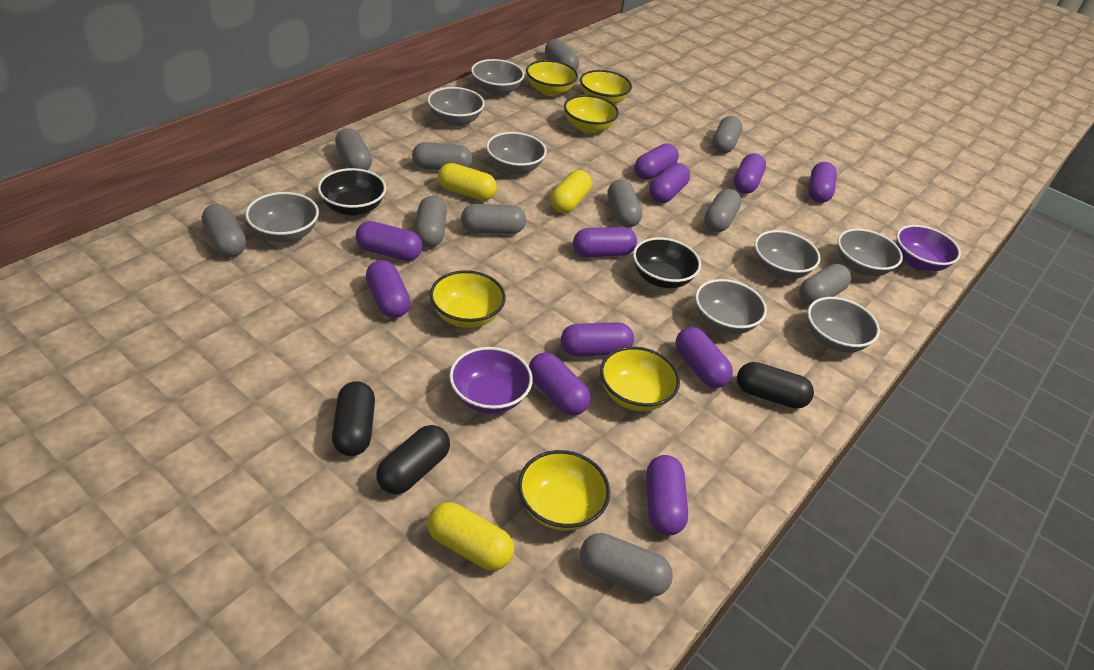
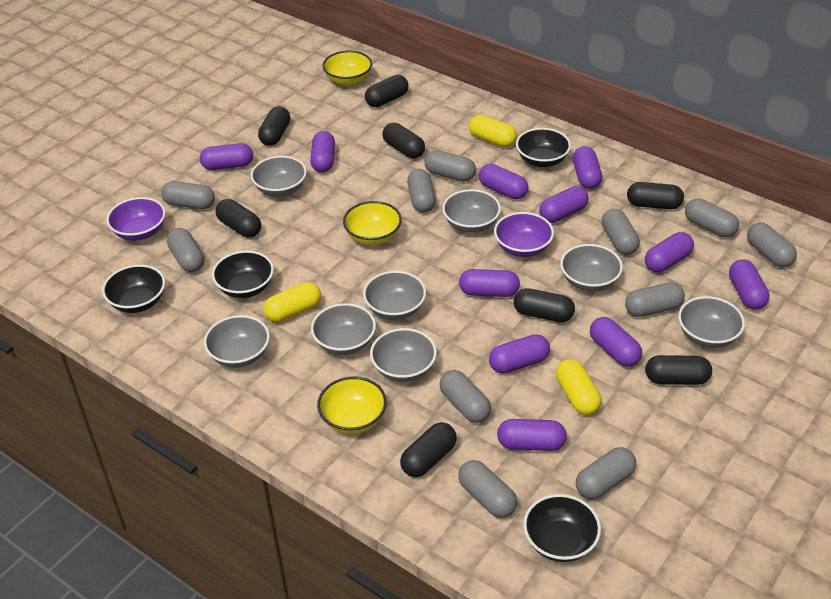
black bowl: [318,168,386,216] [633,237,701,288] = 2 -> [102,265,165,313] [212,251,274,298] [516,128,571,167] [523,494,601,562] = 4
black capsule: [332,381,375,456] [376,425,450,494] [737,362,814,409] = 3 -> [215,199,261,237] [258,106,290,146] [365,75,409,107] [382,123,425,158] [400,422,457,477] [514,288,575,322] [627,182,684,209] [645,355,712,385] = 8
yellow bowl: [430,270,506,328] [518,450,610,531] [526,60,578,96] [564,95,619,133] [580,70,632,104] [600,346,680,411] = 6 -> [317,377,387,434] [322,50,372,86] [343,201,402,245] = 3

